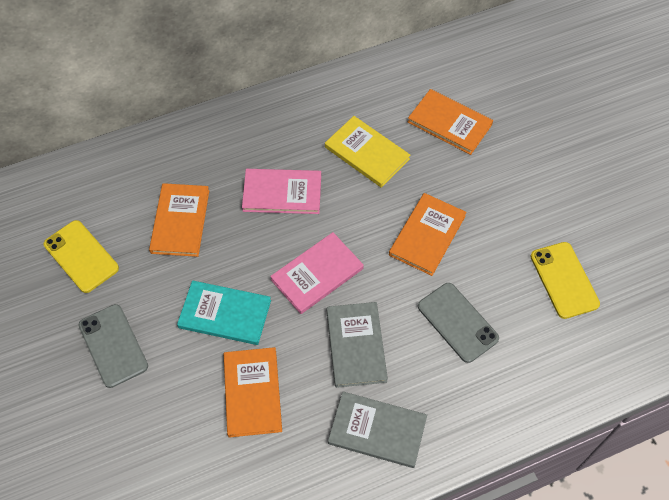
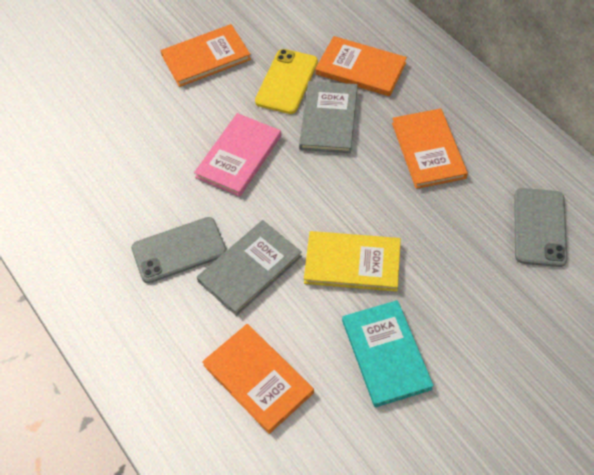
pink book: [242,169,321,214] [270,232,364,314] = 2 -> [194,113,281,197] = 1
yellow phone: [44,220,119,293] [530,242,600,319] = 2 -> [255,49,318,114] = 1

